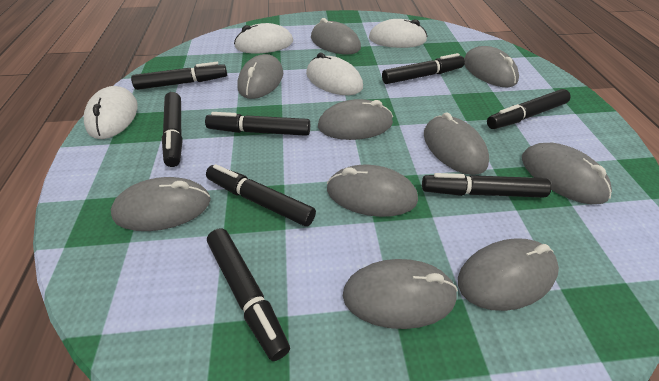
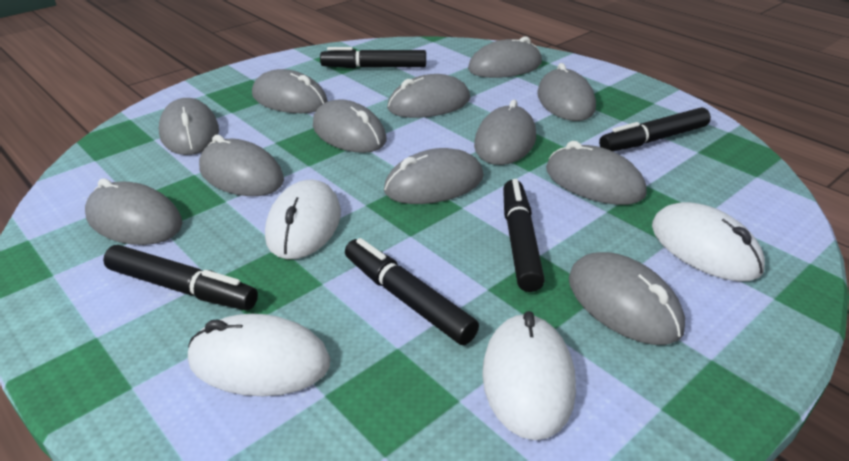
black marker: [131,62,227,90] [162,92,183,167] [205,112,310,136] [206,164,316,227] [207,228,290,361] [382,53,465,84] [422,173,552,198] [487,89,571,129] = 8 -> [103,245,258,310] [320,47,426,69] [345,238,479,345] [503,179,545,292] [599,107,711,151] = 5
grey mouse: [111,177,211,231] [237,54,283,99] [311,18,361,54] [318,99,393,140] [327,165,418,217] [343,259,458,329] [424,112,489,175] [458,238,559,311] [464,46,519,87] [522,143,612,204] = 10 -> [85,178,182,245] [158,98,219,155] [199,135,284,196] [252,69,328,113] [313,99,387,153] [384,148,484,204] [387,74,470,118] [468,36,542,78] [474,99,536,165] [537,63,596,121] [546,141,647,205] [569,252,685,345] = 12

